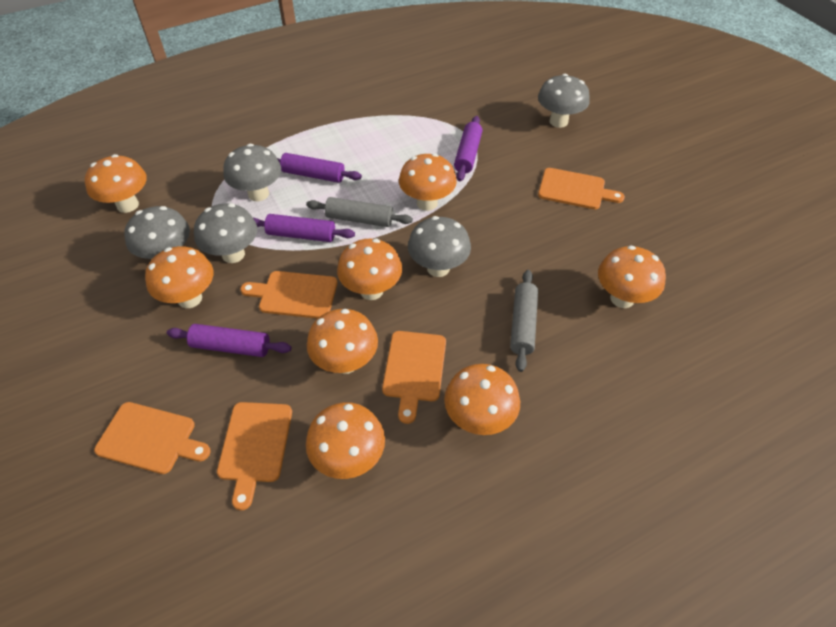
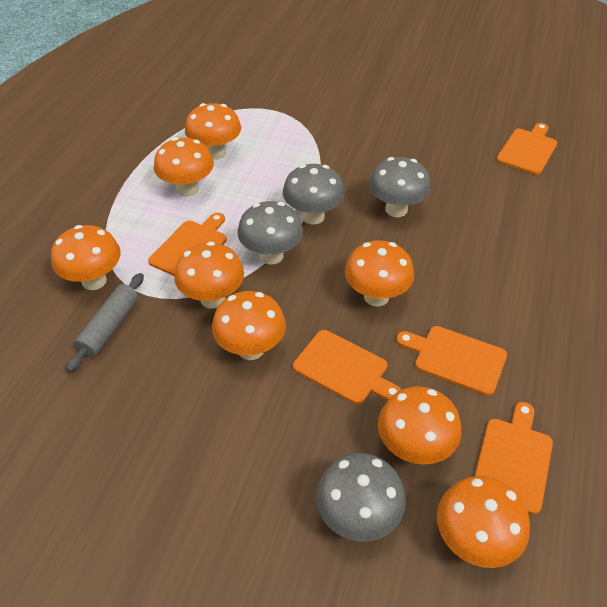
grey mushroom: [125,206,190,259] [194,203,257,263] [224,144,281,201] [408,216,471,277] [538,74,590,128] = 5 -> [238,201,303,264] [283,164,345,225] [316,453,406,542] [369,157,431,217] = 4
grey rolling pin: [306,197,413,227] [510,270,538,372] = 2 -> [66,273,144,372] = 1
purple rolling pin: [167,324,291,357] [253,214,355,242] [277,153,362,183] [454,116,482,181] = 4 -> none = 0

